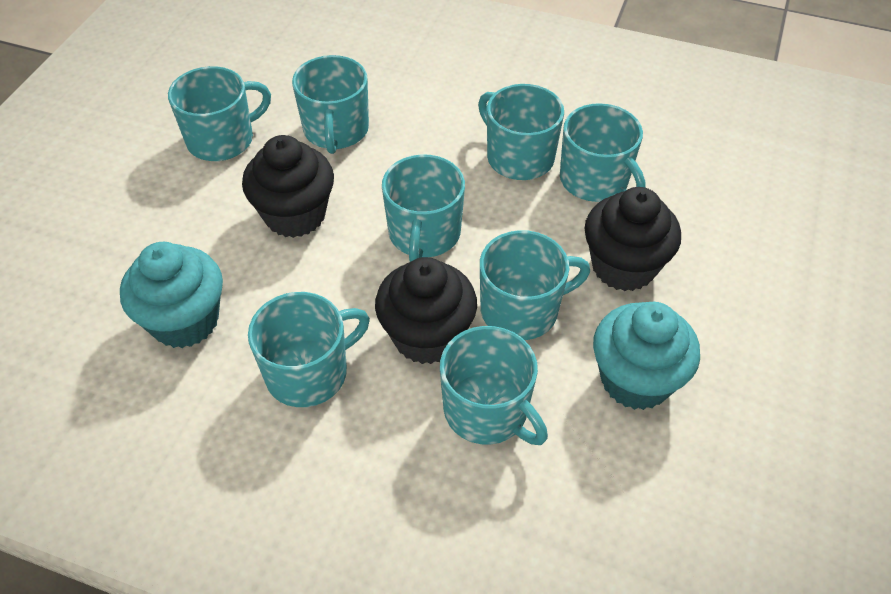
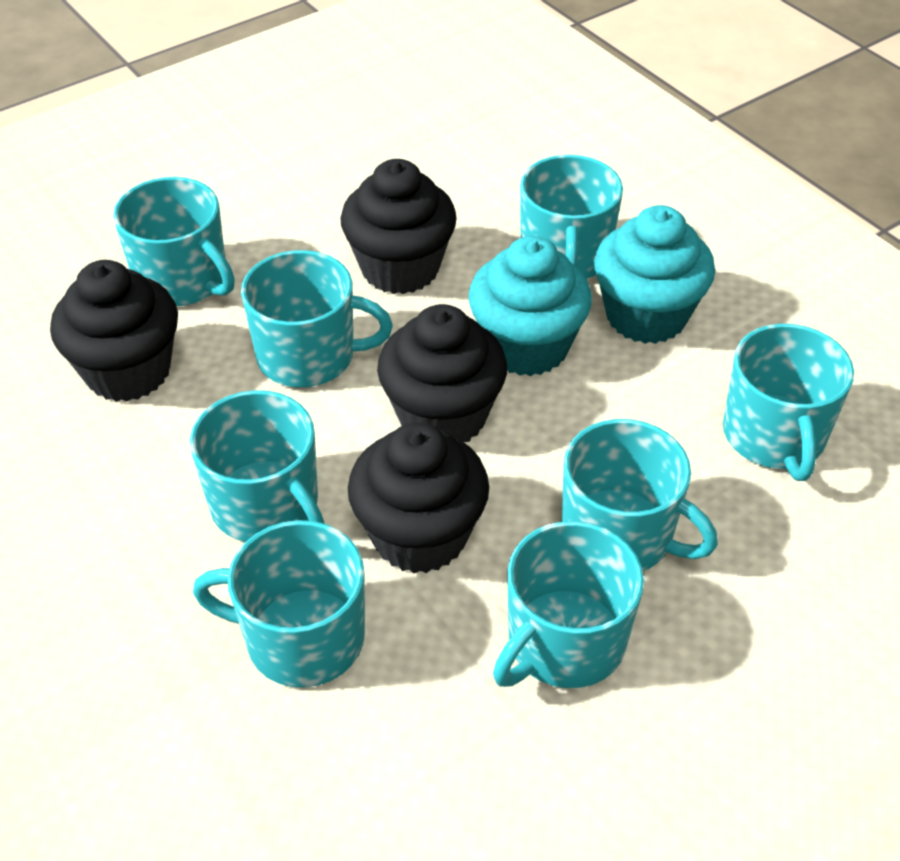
black cupcake: [242,135,334,238] [375,257,477,364] [584,187,681,291] = 3 -> [50,260,178,402] [340,159,457,294] [348,422,489,573] [377,304,507,442] = 4

